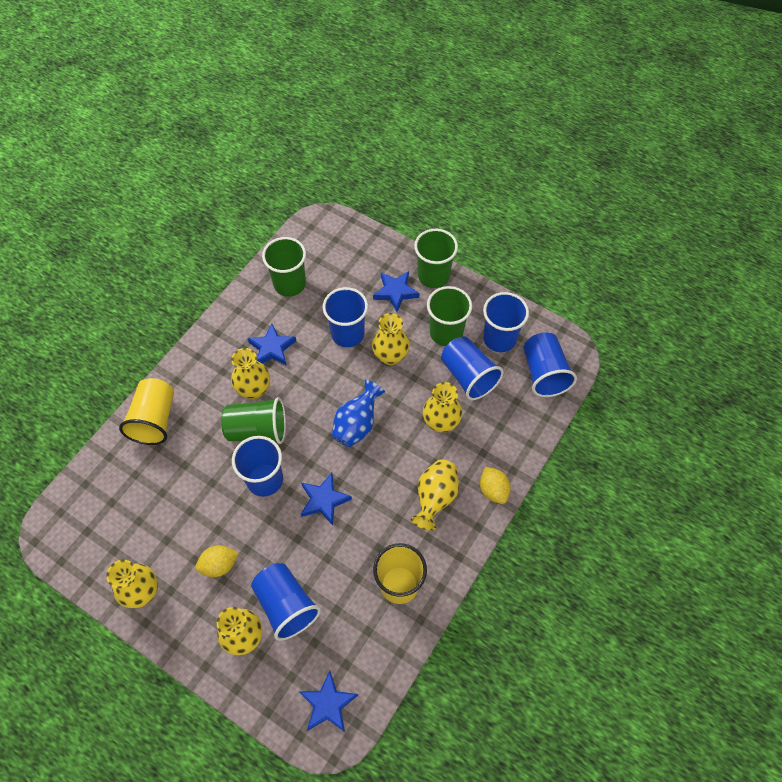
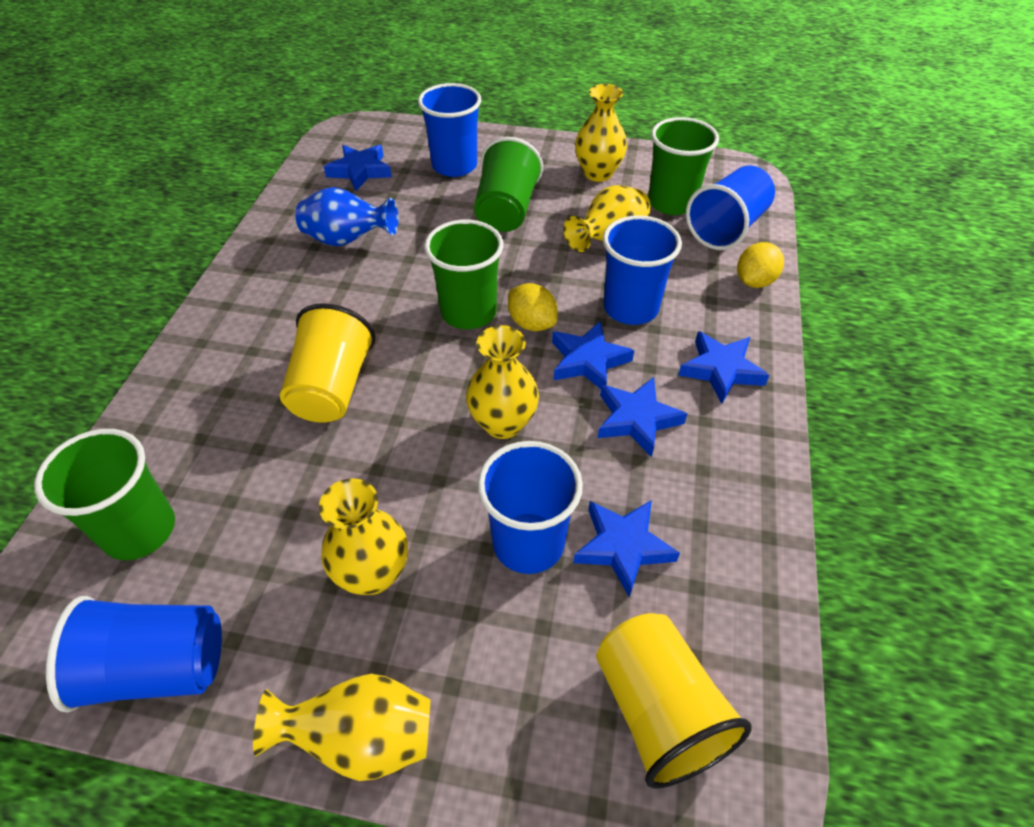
blue cup: [232,436,283,497] [251,563,321,641] [323,287,368,347] [441,336,504,400] [483,292,529,352] [524,333,577,397] = 6 -> [46,596,222,713] [418,83,481,177] [478,441,583,574] [603,215,682,325] [686,165,775,250] = 5
blue star: [248,324,296,366] [299,671,358,732] [301,473,352,525] [373,271,420,312] = 4 -> [324,145,392,191] [552,321,634,389] [573,500,680,598] [598,377,687,457] [678,331,769,404] = 5
yellow vase: [107,560,158,609] [217,607,263,655] [231,348,270,399] [372,313,410,365] [411,459,459,531] [423,382,462,433] = 6 -> [253,674,430,781] [319,478,408,595] [466,325,539,439] [563,185,651,252] [575,84,627,182] = 5

